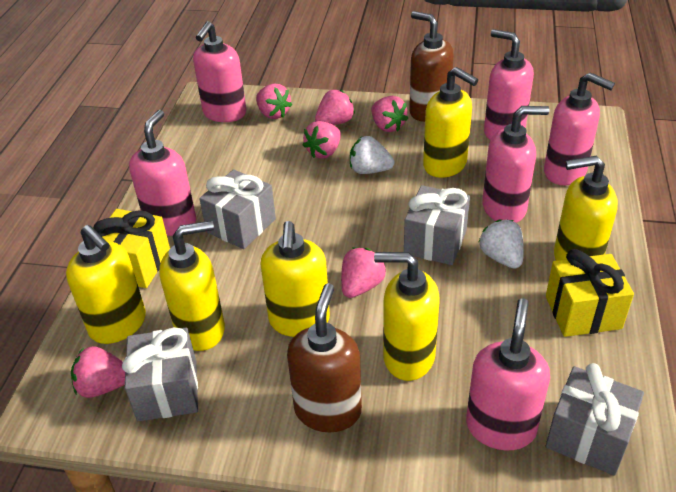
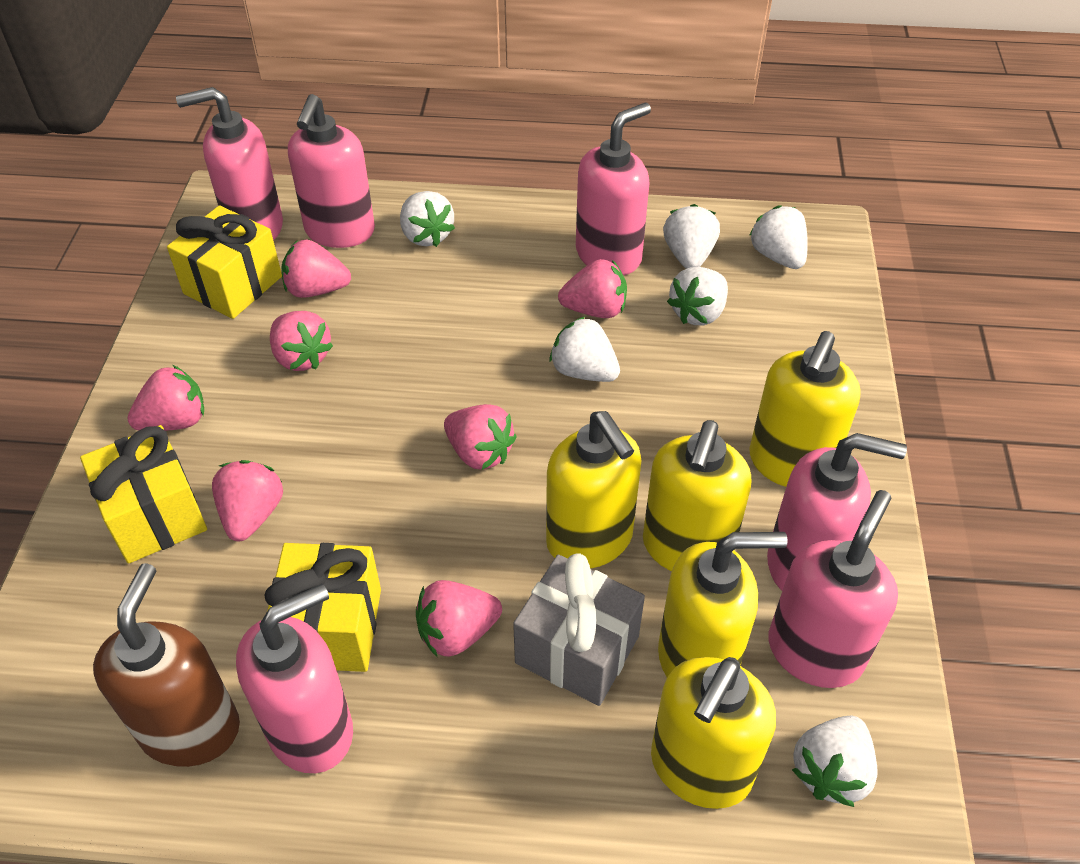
brown soap dispenser: [287,283,362,432] [409,11,454,122] = 2 -> [93,563,240,767] = 1
grey gift: [122,327,198,421] [199,170,276,249] [404,185,470,265] [546,363,644,476] = 4 -> [513,554,645,706] = 1
pink strawberry: [71,346,125,398] [256,83,292,119] [303,121,341,159] [315,90,355,125] [341,248,386,298] [371,96,408,132] = 6 -> [127,365,204,431] [212,460,283,541] [270,311,333,371] [282,240,351,298] [416,580,502,657] [444,404,517,470] [558,259,627,318] = 7
white strawberry: [350,136,394,174] [478,219,524,269] = 2 -> [400,191,455,247] [550,317,620,382] [663,204,720,269] [667,267,728,325] [749,205,808,269] [792,715,878,807] = 6
yellow gift: [93,209,170,288] [546,249,634,337] = 2 -> [80,425,207,564] [167,205,282,319] [264,543,381,672] = 3
yellow soap dispenser: [66,225,146,344] [159,220,225,351] [261,221,330,337] [374,252,440,381] [423,67,478,178] [554,155,618,260] = 6 -> [546,411,641,569] [643,420,751,571] [651,657,776,809] [658,532,788,677] [749,331,861,487] = 5

